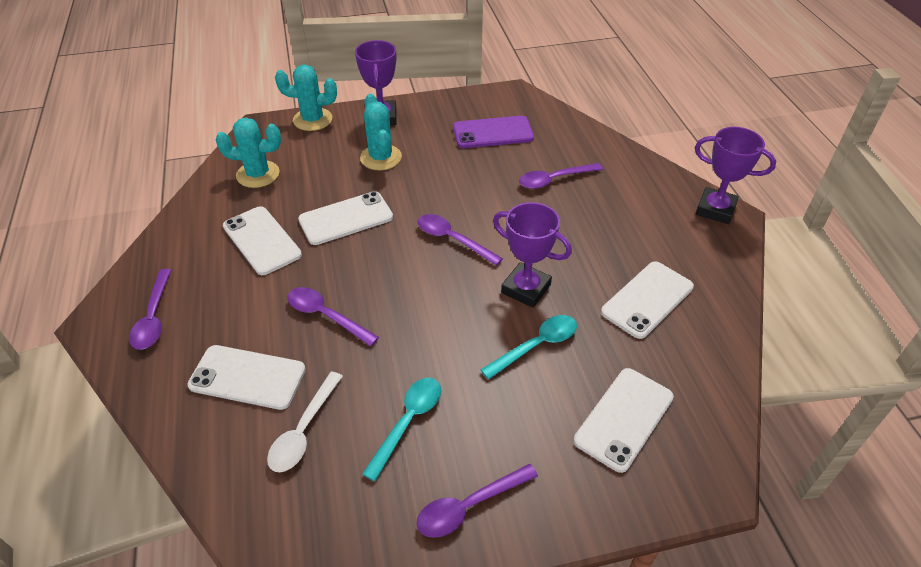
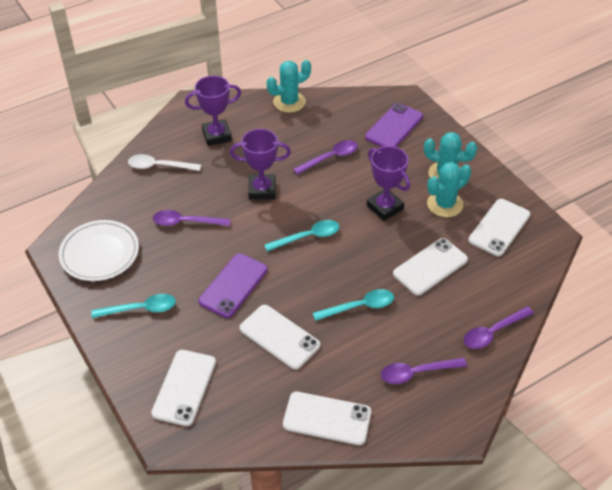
purple phone: [453,116,534,148] = 1 -> [198,253,268,318] [365,103,423,147] = 2
purple spoon: [129,269,172,350] [287,287,379,346] [417,464,538,538] [418,214,503,266] [519,163,603,189] = 5 -> [153,210,231,226] [293,140,358,175] [381,358,467,384] [464,306,534,349] = 4
turquoise spoon: [362,378,441,481] [481,315,577,379] = 2 -> [91,294,176,318] [264,220,340,252] [313,289,394,321] = 3
white plate: none = 0 -> [59,220,139,281] = 1

